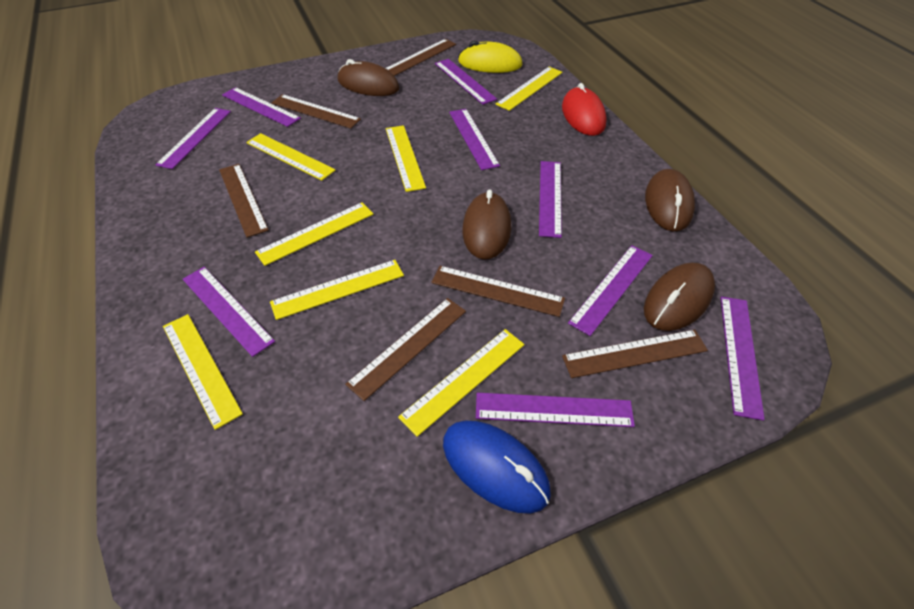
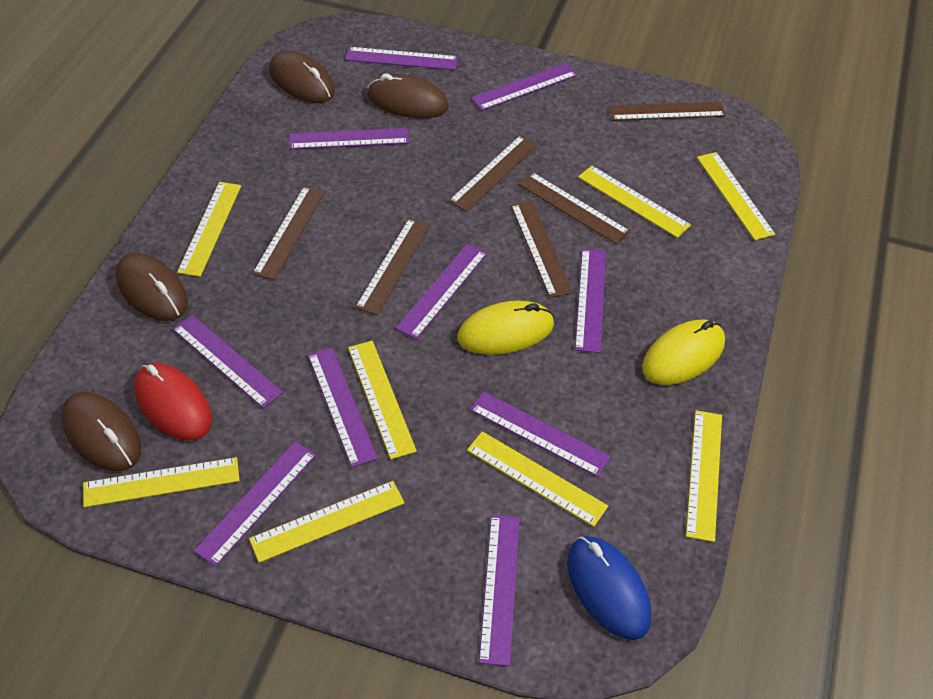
purple ruler: [155,108,231,169] [183,267,275,357] [222,87,301,127] [435,59,497,105] [449,109,500,170] [476,393,635,427] [539,161,562,238] [568,245,653,336] [721,297,765,421] = 9 -> [173,315,283,408] [194,441,316,567] [289,128,409,149] [308,348,378,467] [345,47,458,70] [395,244,487,339] [470,392,610,477] [471,63,577,111] [479,515,520,666] [575,249,606,353] = 10
yellow mouse: [458,41,523,73] = 1 -> [457,300,554,355] [642,320,725,385] = 2
yellow ruler: [163,314,243,430] [246,133,336,181] [255,202,373,266] [270,260,404,320] [386,125,426,192] [398,329,525,437] [495,67,563,111] = 7 -> [83,457,240,507] [177,182,241,277] [249,481,405,563] [348,341,417,459] [467,431,608,527] [578,165,691,238] [686,410,722,542] [697,152,775,240] = 8

